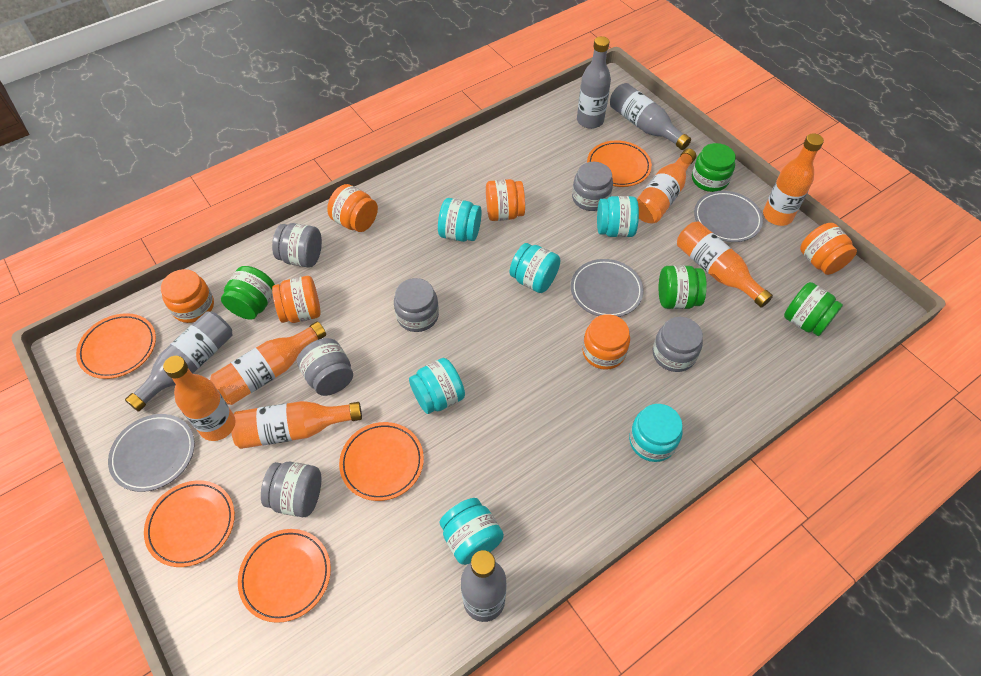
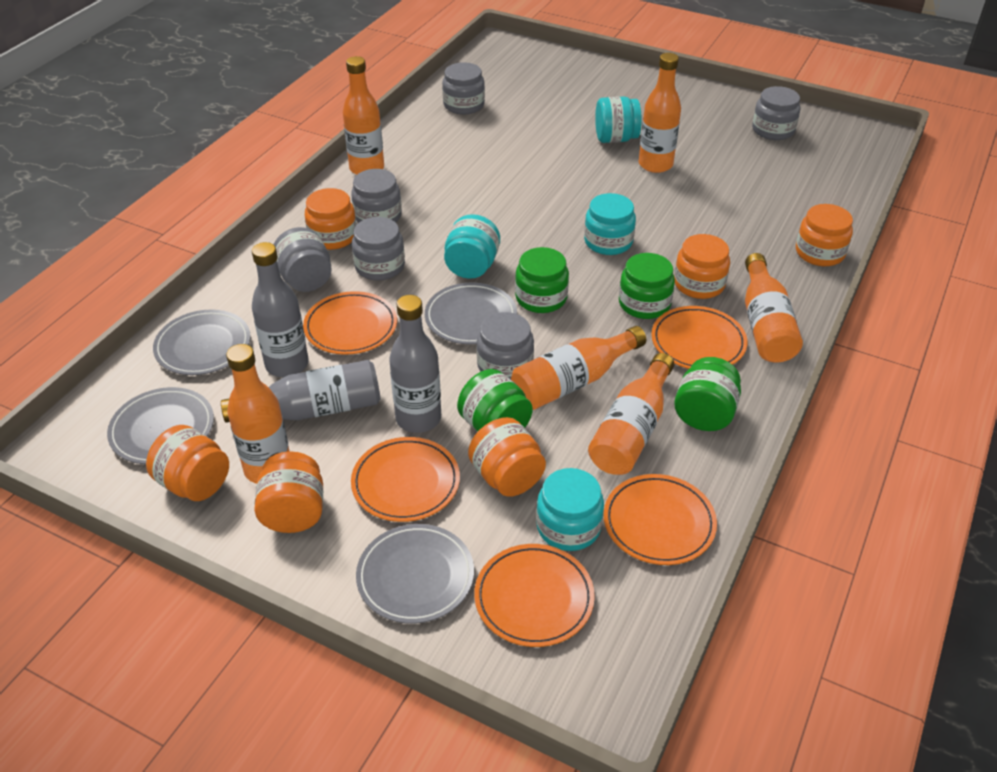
grey bottle: [125,311,232,412] [461,550,507,622] [577,36,611,129] [610,83,691,150] = 4 -> [221,360,381,423] [252,242,309,377] [389,295,441,433] = 3
grey plate: [108,414,195,492] [571,259,644,317] [694,191,763,242] = 3 -> [107,387,214,464] [153,309,251,375] [356,524,474,624] [425,283,517,344] = 4
turquoise jar: [409,358,465,414] [438,198,482,242] [440,498,504,565] [510,243,560,293] [597,196,639,237] [629,404,683,462] = 6 -> [444,214,500,279] [536,468,604,551] [584,193,636,255] [595,97,642,143] = 4

